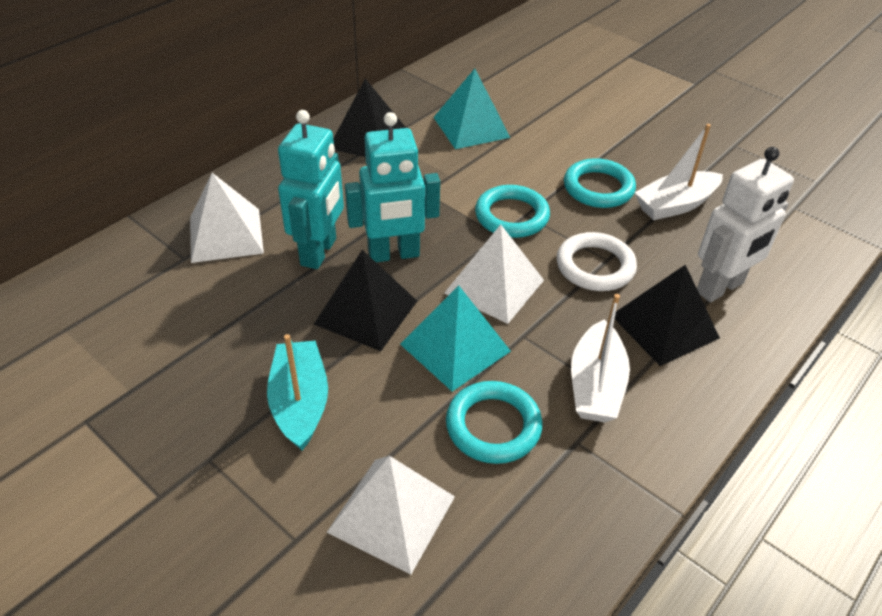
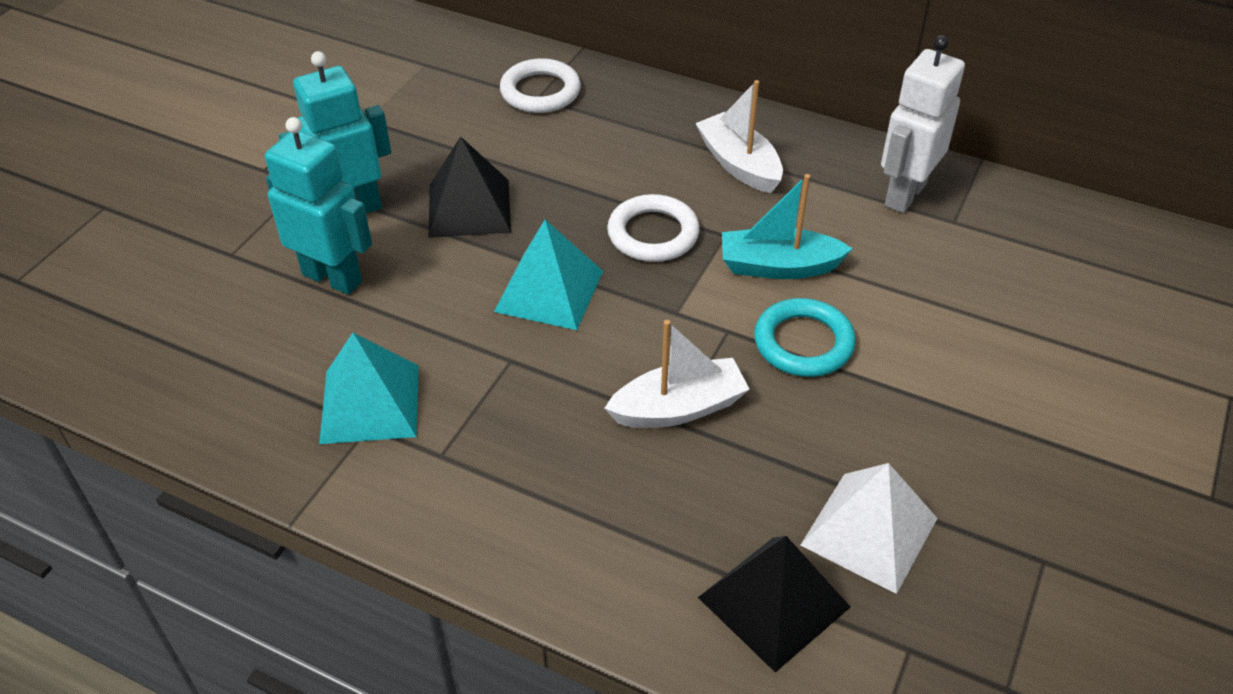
black pyramid: [314,250,417,351] [333,79,406,157] [615,264,720,366] = 3 -> [428,136,511,238] [698,536,850,673] = 2
turquoise ring: [446,381,542,464] [475,185,550,238] [564,158,636,208] = 3 -> [754,298,856,377] = 1
white pyramid: [190,173,264,263] [327,456,455,574] [444,225,544,324] = 3 -> [800,463,938,594] = 1
white ring: [557,232,637,291] = 1 -> [500,58,581,113] [607,194,700,262] = 2

